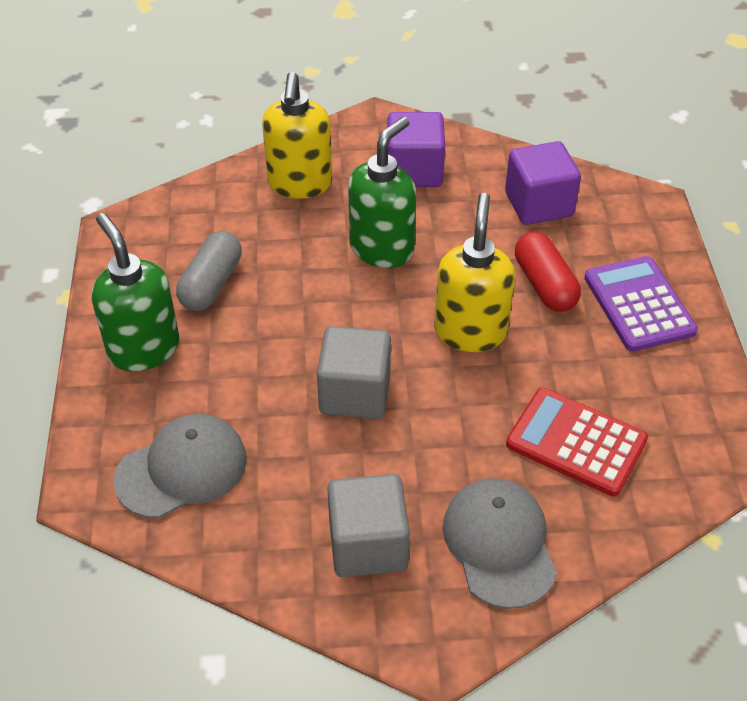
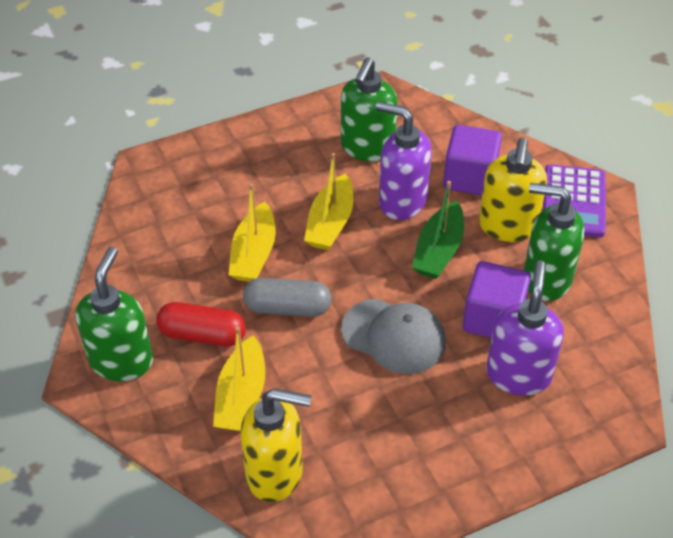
green boat: none = 0 -> [412,181,464,279] = 1
green soap dispenser: [92,213,179,372] [348,117,416,268] = 2 -> [75,247,153,381] [341,58,398,162] [524,183,585,301] = 3
grey cap: [114,414,247,519] [443,478,557,609] = 2 -> [341,299,446,374] = 1
grey cube: [317,326,391,419] [327,474,410,577] = 2 -> none = 0
purple soap dispenser: none = 0 -> [375,101,432,220] [486,261,564,396] = 2
red calculator: [506,388,648,496] = 1 -> none = 0
yellow boat: none = 0 -> [213,327,266,431] [229,183,276,282] [304,153,354,250] = 3

